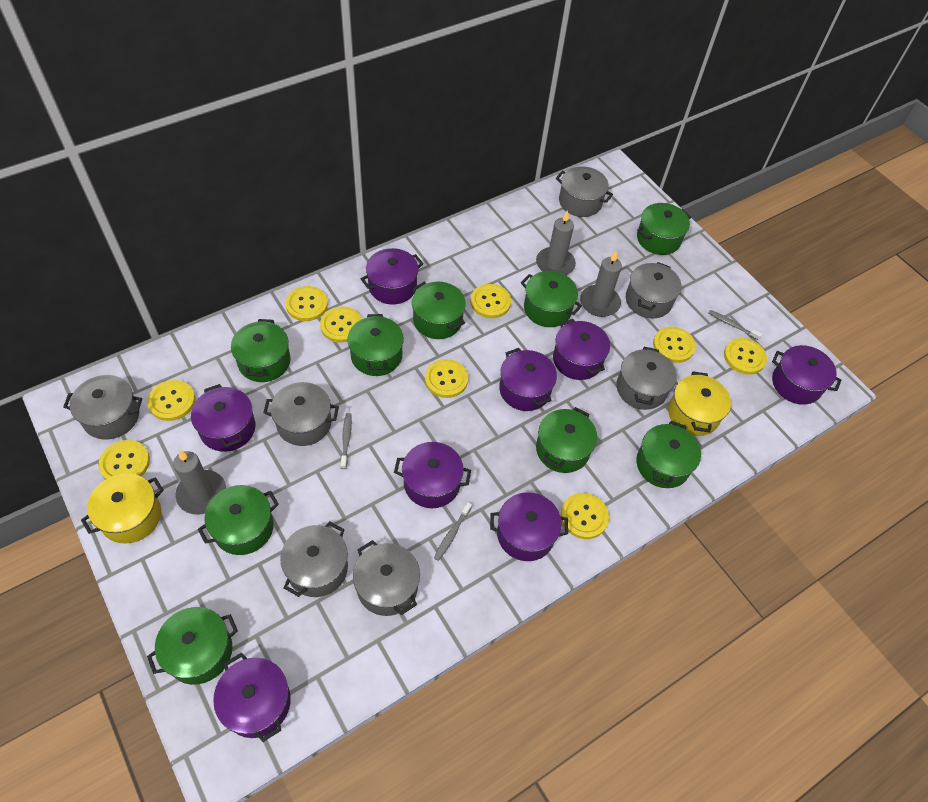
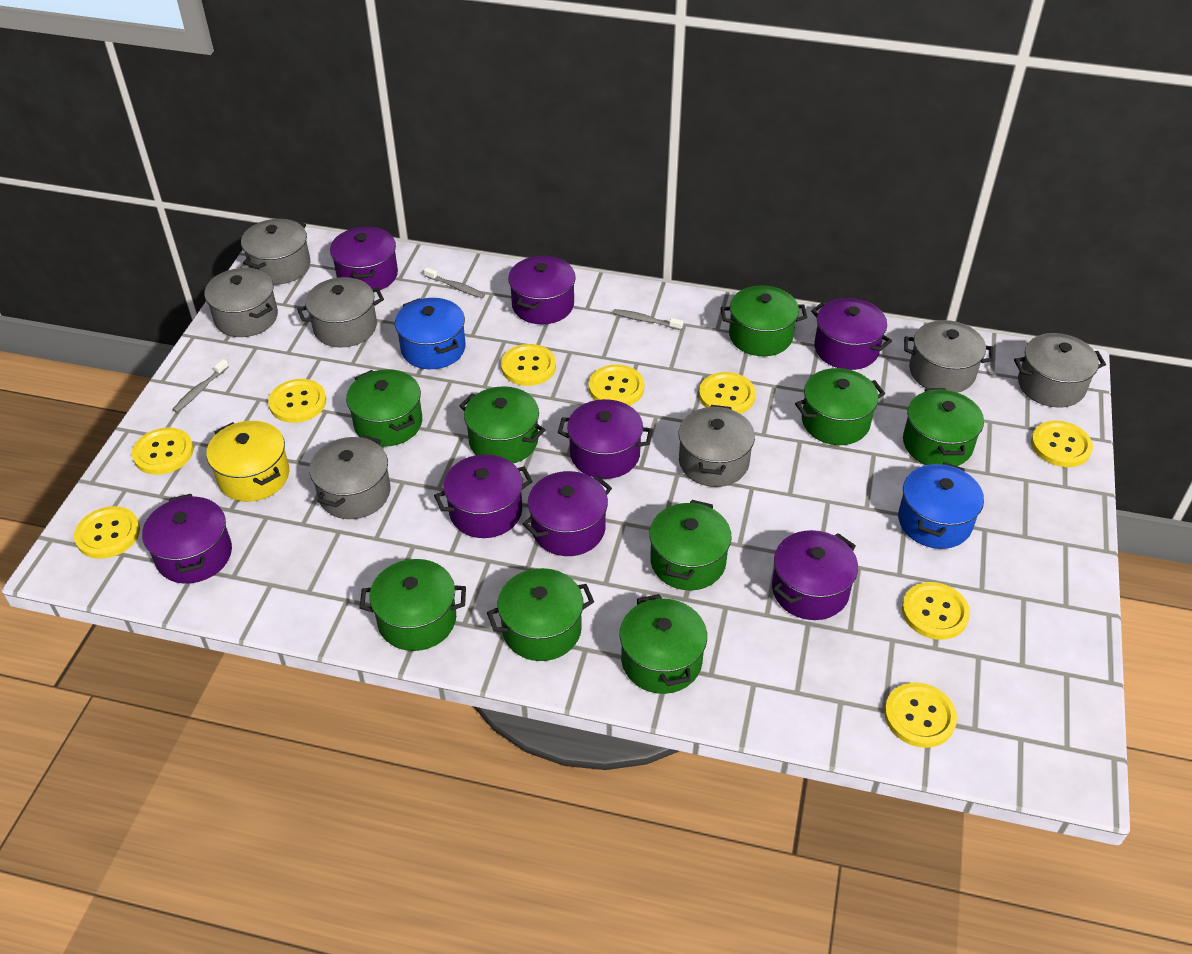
blue pot: none = 0 -> [395,298,465,369] [898,462,984,549] = 2
grey candle: [173,450,226,515] [536,210,576,275] [580,251,622,317] = 3 -> none = 0
yellow pot: [81,473,164,543] [668,372,731,436] = 2 -> [206,421,289,502] = 1

